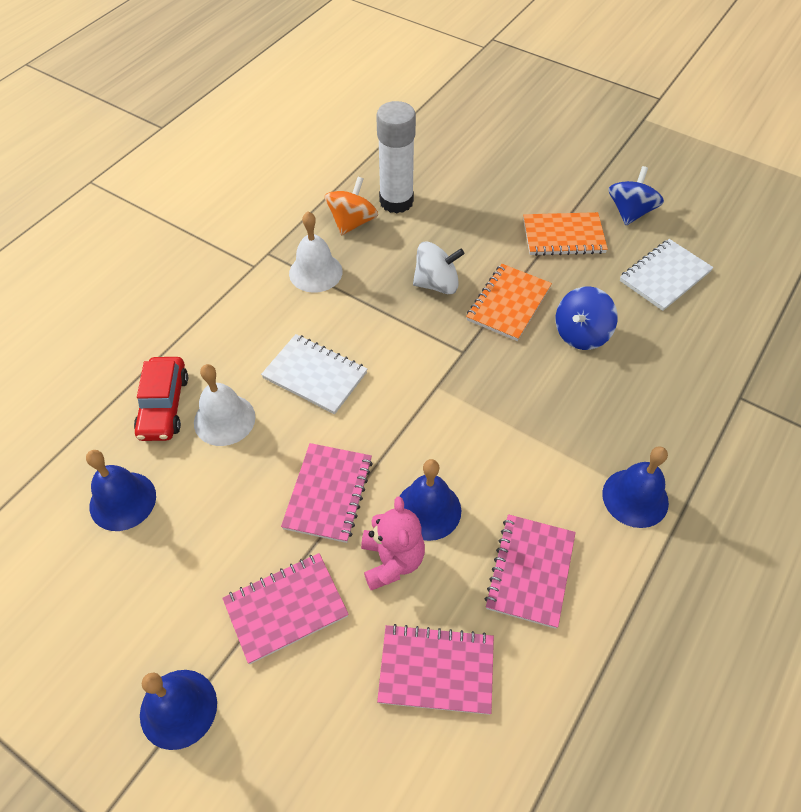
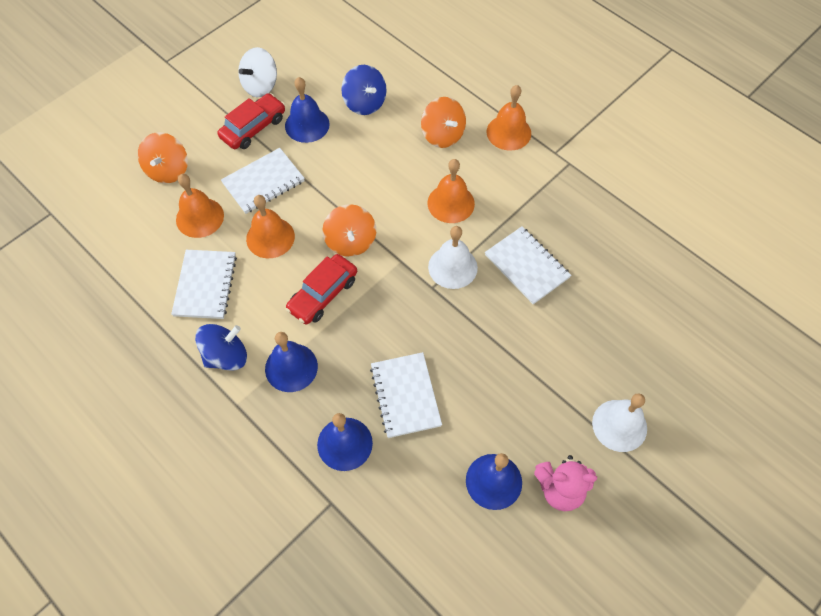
orange bell: none = 0 -> [176,174,224,238] [246,195,295,258] [428,159,475,223] [487,85,531,151] = 4
orange notebook: [466,264,552,341] [523,212,608,256] = 2 -> none = 0
orange spinning top: [325,177,378,235] = 1 -> [138,132,188,183] [322,204,376,257] [421,97,466,148] = 3
pink notebook: [222,553,349,664] [281,443,373,543] [377,624,494,715] [485,514,576,629] = 4 -> none = 0
red car: [134,357,188,441] = 1 -> [218,93,285,149] [285,254,357,324] = 2
white glue stick: [376,101,416,213] = 1 -> none = 0
white notebook: [261,334,367,414] [620,239,714,311] = 2 -> [171,250,237,319] [221,148,305,214] [370,352,442,438] [485,227,571,305] = 4

